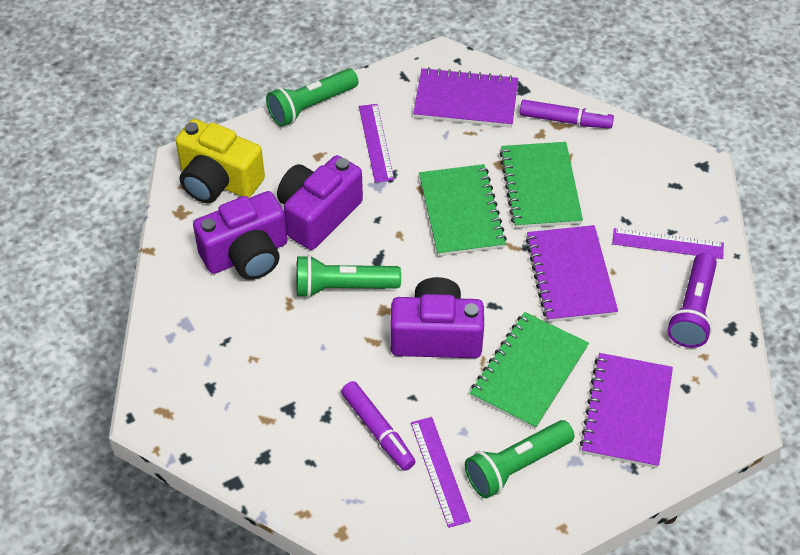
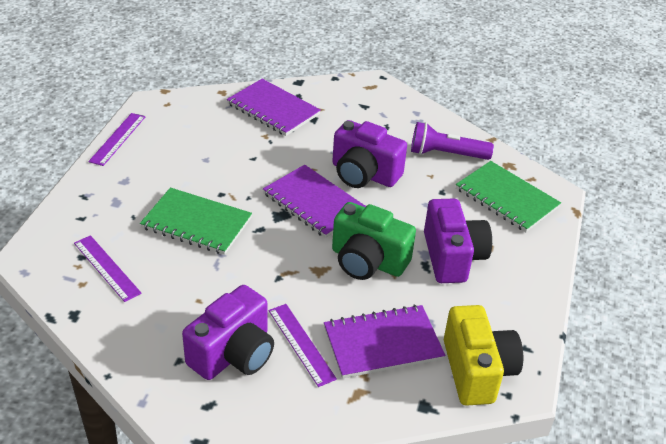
green camera: none = 0 -> [332,202,416,280] = 1
green flashlight: [266,69,358,127] [297,255,401,298] [465,420,575,498] = 3 -> none = 0
green notebook: [419,164,507,256] [470,312,589,429] [499,142,583,228] = 3 -> [140,188,252,255] [456,161,561,232] = 2
purple marker: [341,381,416,471] [520,100,614,129] = 2 -> none = 0

